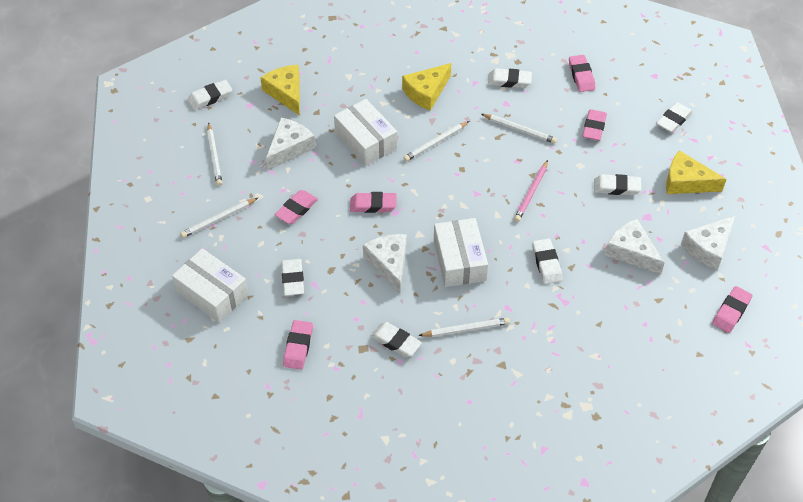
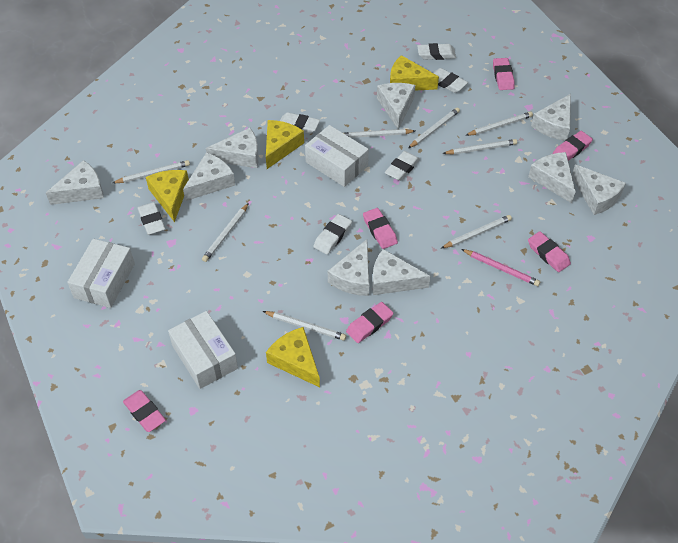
white cheese: [266,118,316,170] [363,234,407,293] [605,219,664,275] [681,215,736,270] = 4 -> [46,160,104,205] [183,152,235,201] [206,128,259,168] [328,239,369,296] [372,249,430,295] [377,83,415,129] [528,152,576,203] [531,94,571,141] [572,164,626,215] = 9
white eraser: [188,80,232,110] [282,259,304,296] [370,322,422,357] [488,68,532,88] [532,238,562,284] [594,174,641,195] [656,102,692,133] = 7 -> [137,202,165,235] [280,112,320,134] [313,214,352,254] [385,151,420,181] [417,43,456,60] [433,68,468,93] = 6
white pencil: [180,198,258,238] [207,122,222,186] [403,121,469,161] [418,318,510,337] [481,114,557,144] = 5 -> [113,160,190,183] [202,203,249,262] [263,311,346,341] [344,129,415,138] [408,108,460,148] [442,139,517,155] [442,215,512,248] [465,112,533,136] = 8
yellow cheese: [260,65,300,116] [402,63,451,111] [666,150,727,194] = 3 -> [146,170,189,222] [266,120,304,169] [266,327,320,387] [390,55,439,91] = 4

